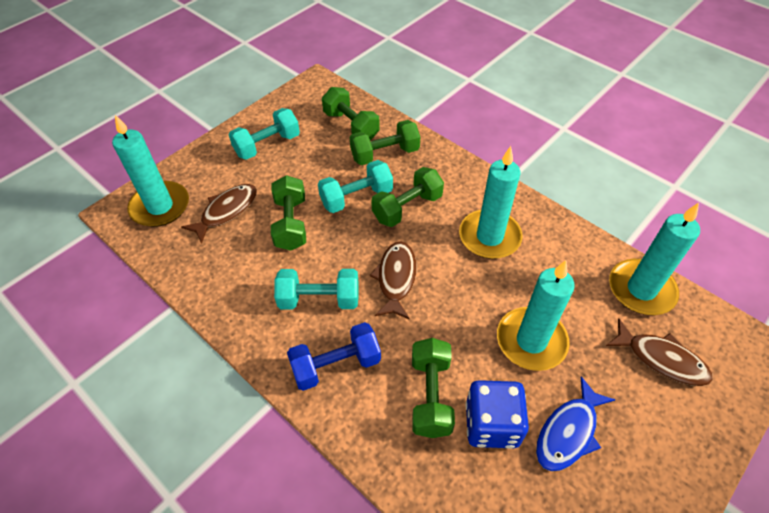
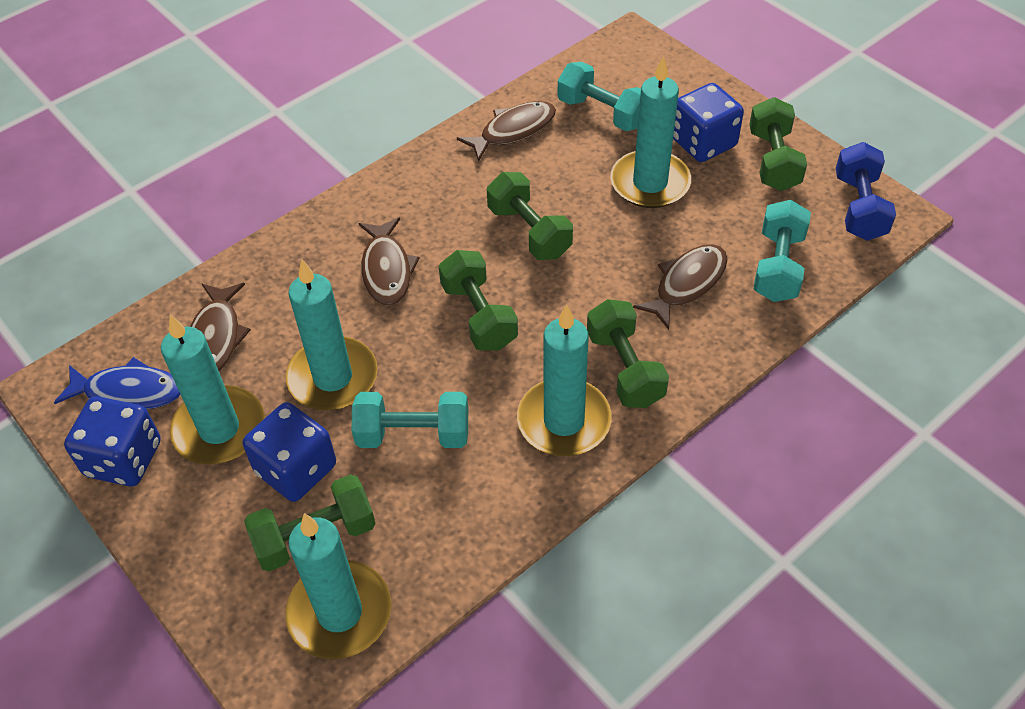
blue dice: [466,380,529,449] = 1 -> [64,396,161,487] [243,402,336,502] [673,83,744,162] = 3
brown fish: [181,184,257,244] [370,242,416,320] [606,319,713,386] = 3 -> [190,283,251,371] [358,218,420,306] [457,101,556,162] [633,244,728,330] = 4
turquoise candle: [112,115,189,227] [459,146,523,259] [497,260,575,371] [609,203,700,315] = 4 -> [161,314,265,465] [285,513,391,659] [286,260,378,410] [517,304,612,456] [610,56,691,208] = 5

